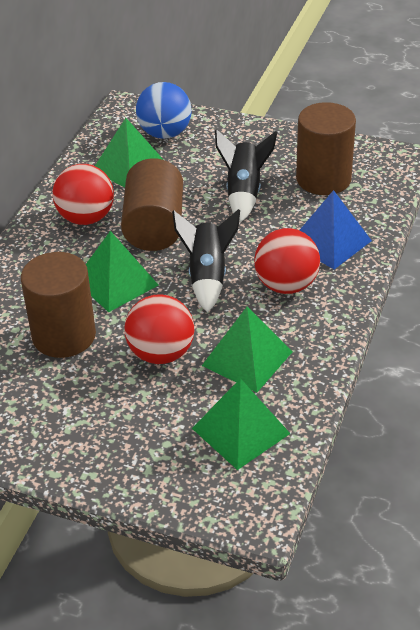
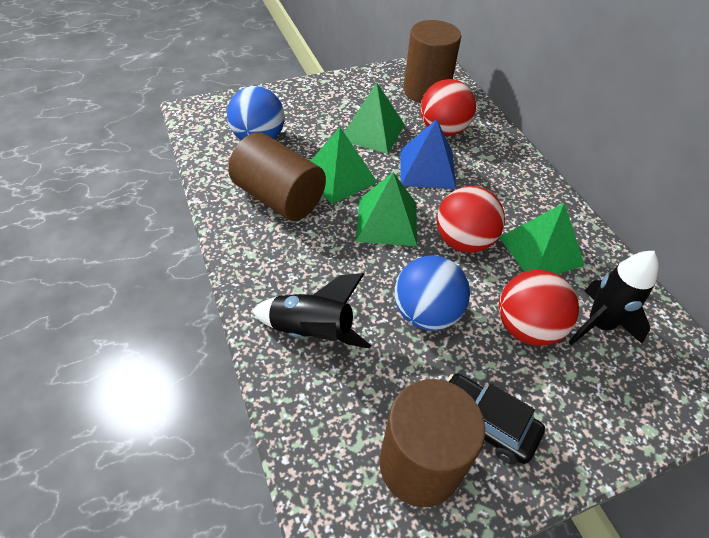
black car: none = 0 -> [448,374,545,465] = 1
blue ball: [136,82,192,139] = 1 -> [227,86,285,140] [394,256,470,331] = 2

